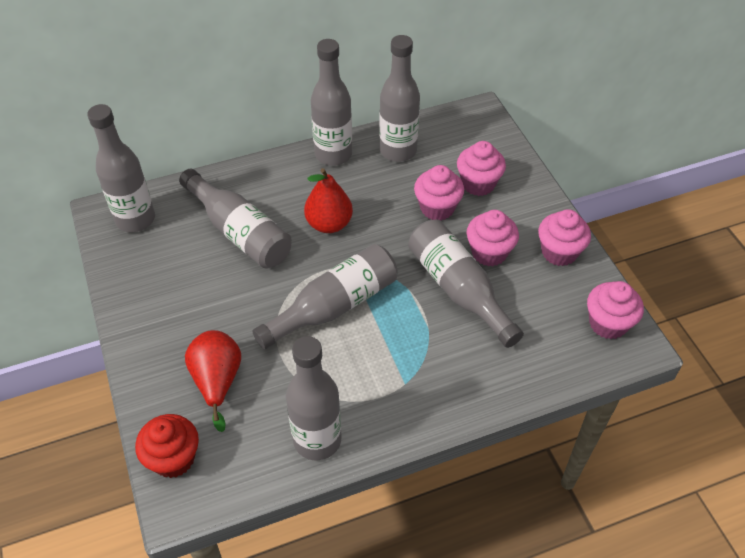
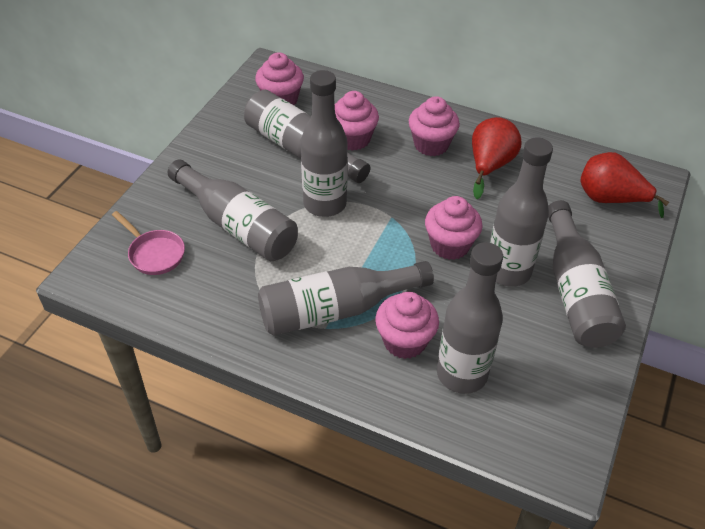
pink pan: none = 0 -> [112,211,185,275] = 1
red cupcake: [135,414,199,478] = 1 -> none = 0

